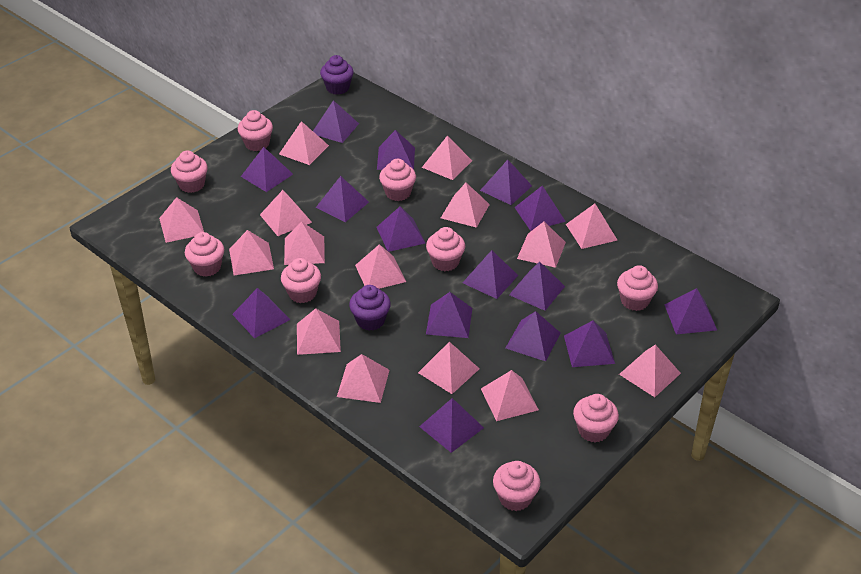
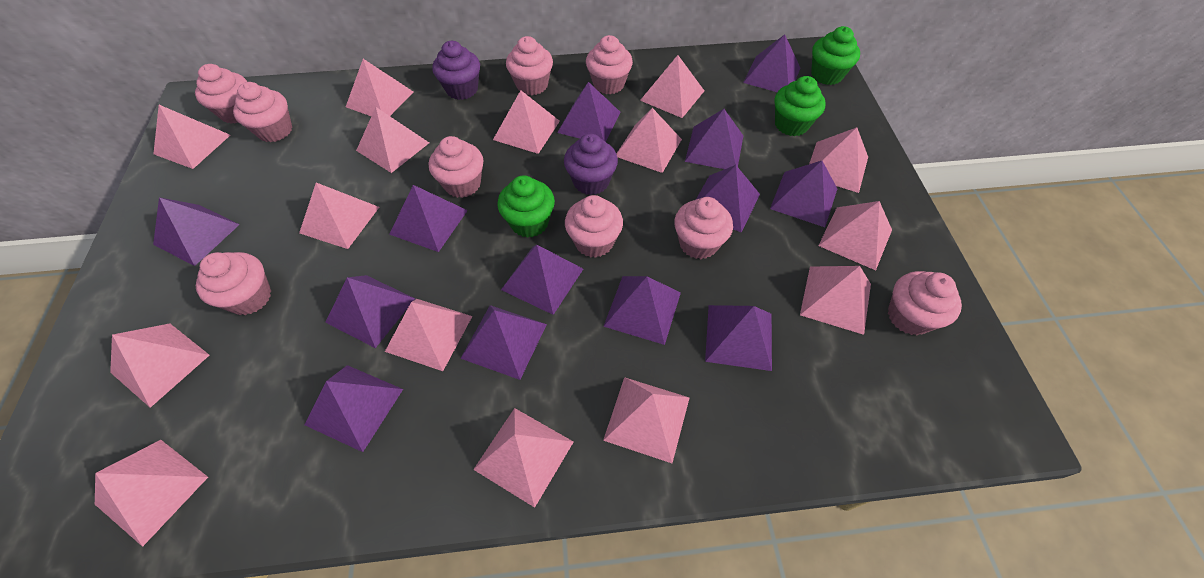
green cupcake: none = 0 -> [498,175,555,238] [774,76,826,136] [811,26,860,85] = 3
purple pyramid: [232,288,290,338] [241,147,293,192] [313,100,359,143] [316,176,369,222] [377,130,415,170] [377,206,425,252] [419,398,484,453] [426,292,472,338] [463,250,518,299] [480,160,532,205] [506,311,561,361] [509,261,565,311] [514,186,566,231] [564,321,615,367] [665,288,717,334] = 15 -> [153,197,240,266] [305,365,403,452] [325,275,415,348] [389,185,468,252] [460,305,547,380] [501,245,583,315] [557,82,621,142] [603,276,681,345] [685,109,743,169] [696,165,760,232] [705,305,772,371] [743,34,800,92] [770,161,837,227] = 13

